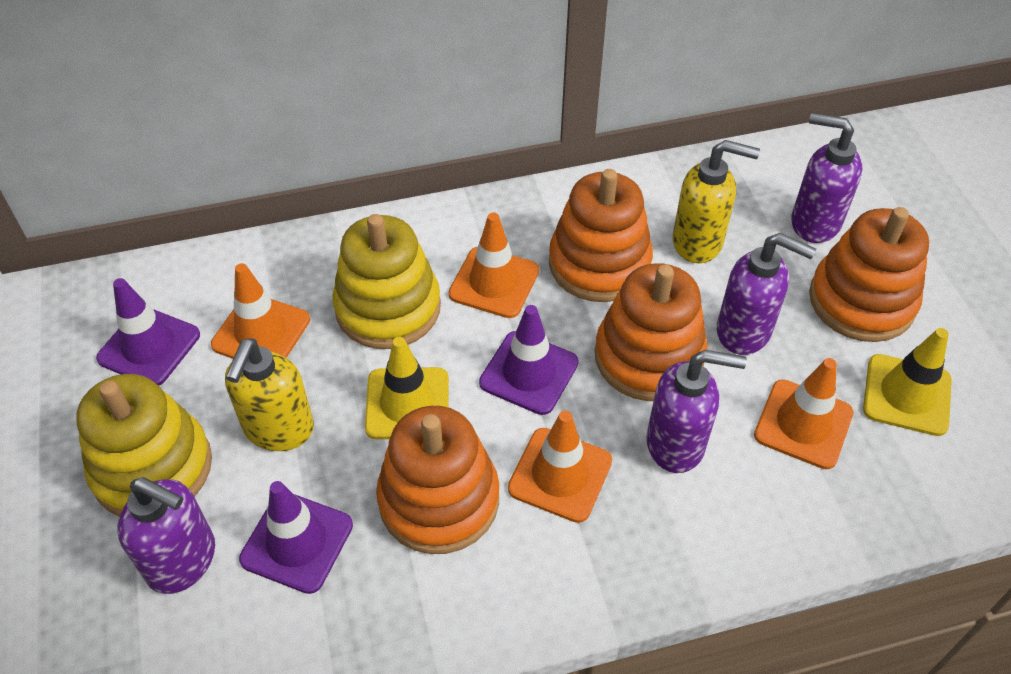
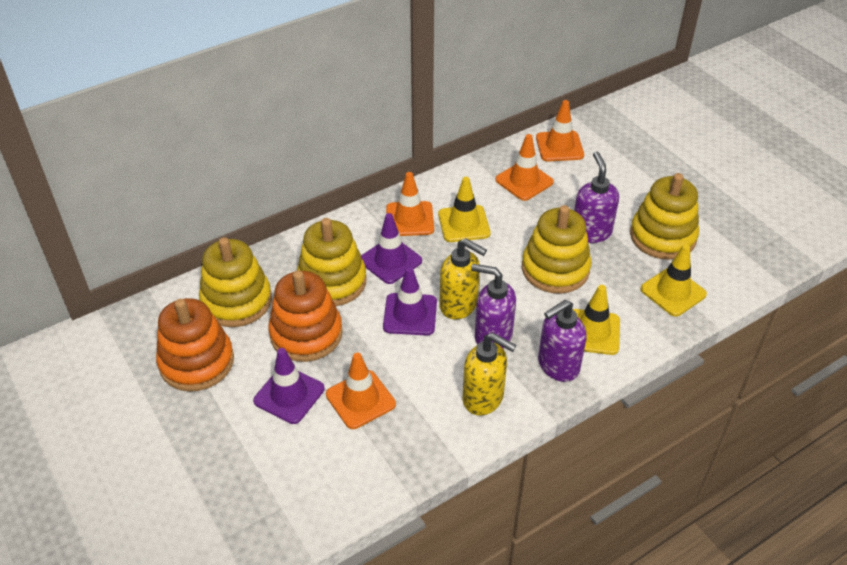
orange stacking toy: [376,406,499,554] [549,169,653,302] [595,263,708,401] [809,207,929,342] = 4 -> [156,298,234,392] [268,270,343,362] = 2
purple soap dispenser: [117,477,215,594] [647,350,747,473] [717,233,816,355] [791,113,862,243] = 4 -> [471,264,516,349] [538,300,587,382] [574,151,619,243] = 3
yellow stacking toy: [76,374,212,517] [332,214,441,349] = 2 -> [199,237,272,327] [297,218,366,306] [522,205,591,294] [630,173,699,260] = 4
yellow traffic cone: [365,337,449,439] [863,328,952,436] = 2 -> [438,177,491,242] [572,285,620,355] [640,244,707,316] = 3

